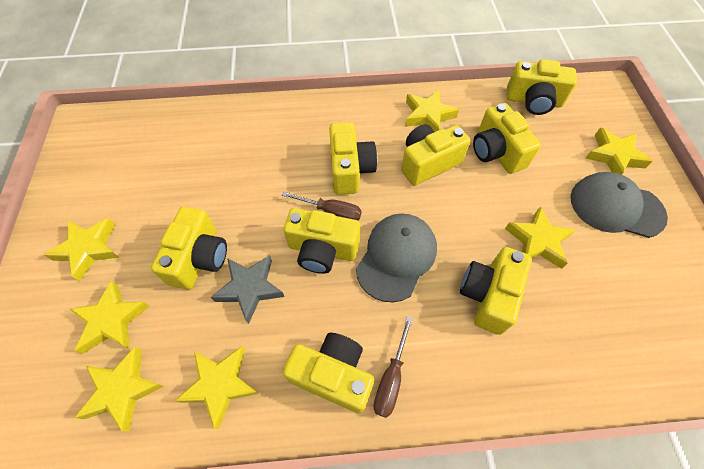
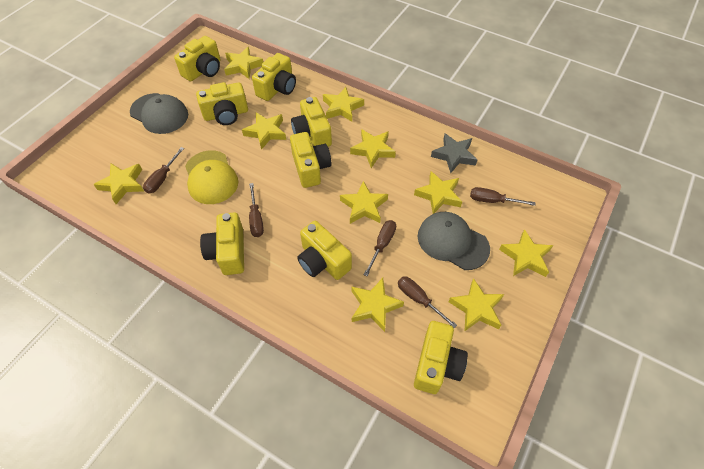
brown screwdriver: [282,191,362,221] [374,316,413,418] = 2 -> [143,147,184,194] [249,183,264,237] [363,220,396,276] [398,277,457,328] [470,187,535,206] = 5
yellow cap: none = 0 -> [185,150,238,204] = 1
yellow star: [44,218,119,281] [70,281,149,354] [75,347,164,432] [175,346,259,429] [405,89,459,132] [505,207,575,269] [585,127,653,175] = 7 -> [93,164,144,204] [224,47,263,79] [242,112,286,150] [323,87,364,122] [340,181,388,224] [350,129,396,168] [351,278,404,332] [414,171,462,214] [449,278,504,332] [499,229,553,277] = 10

